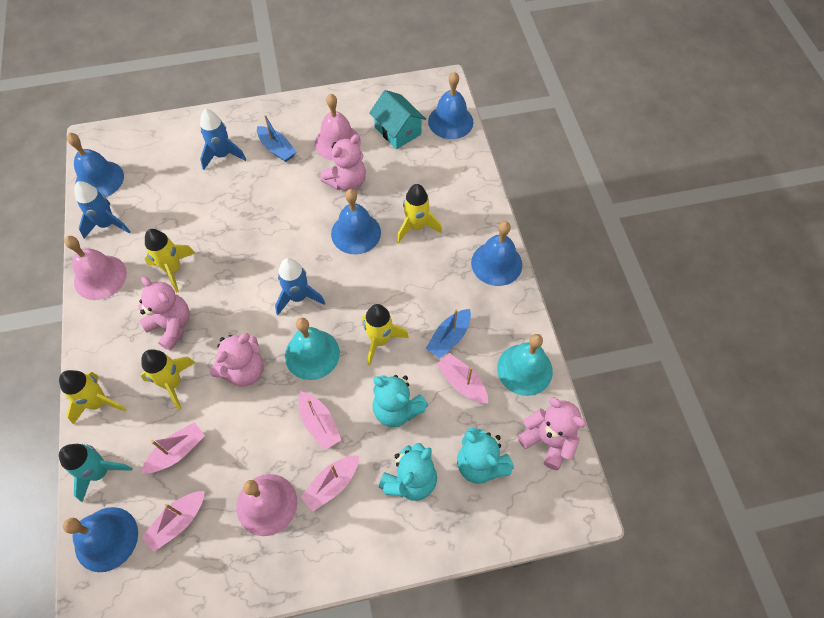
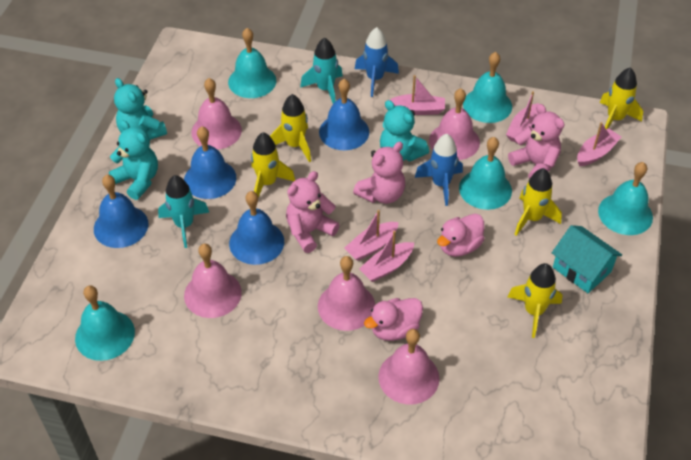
blue bell: [63,507,138,572] [67,133,124,197] [331,189,381,254] [428,72,473,139] [471,221,522,286] = 5 -> [94,175,148,248] [184,127,236,199] [229,191,284,265] [319,79,369,150] = 4
blue boat: [257,115,296,162] [426,309,471,358] = 2 -> none = 0
blue rocket: [74,181,131,239] [200,109,246,170] [275,258,325,315] = 3 -> [355,27,399,97] [415,134,463,206] = 2
pink bell: [64,236,127,300] [236,474,297,536] [315,94,361,161] = 3 -> [184,244,242,318] [191,78,242,149] [318,256,375,331] [378,329,440,405] [429,88,480,160] = 5
pink duck: none = 0 -> [364,298,423,341] [437,214,485,257] = 2
pink teddy bear: [138,277,190,351] [210,333,264,387] [320,134,366,191] [517,397,586,470] = 4 -> [286,171,339,253] [353,142,405,204] [508,104,564,179] = 3
turquoise bell: [285,318,340,380] [497,334,553,396] = 2 -> [75,285,135,361] [228,28,276,98] [459,137,512,210] [463,52,512,123] [598,162,653,235] = 5
turquoise rocket: [59,444,132,502] = 1 -> [158,175,209,248] [300,38,343,104] = 2

